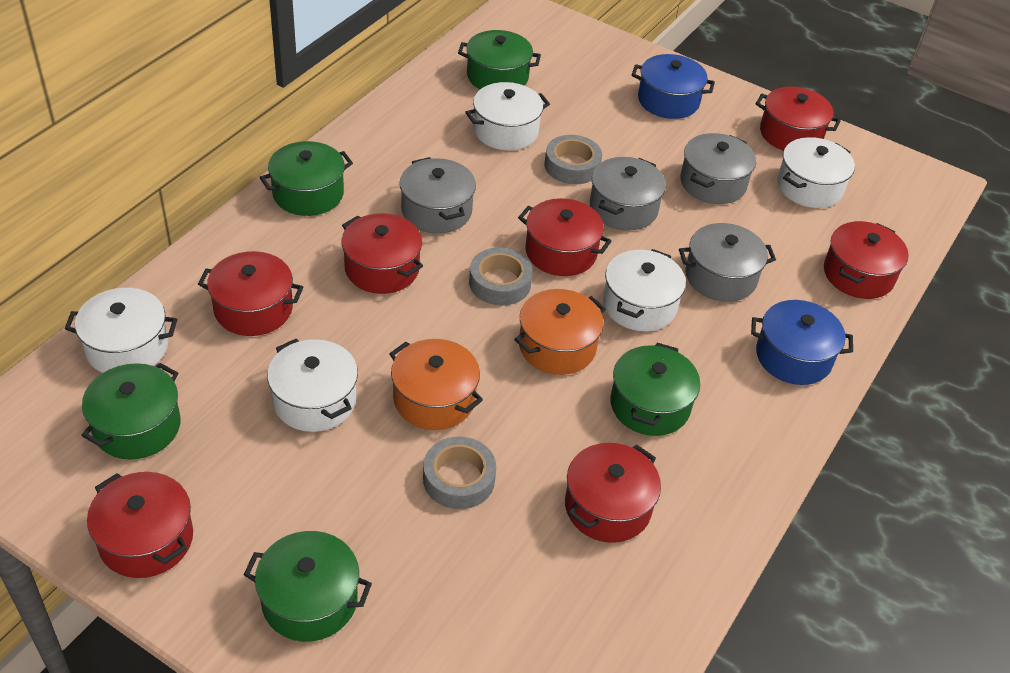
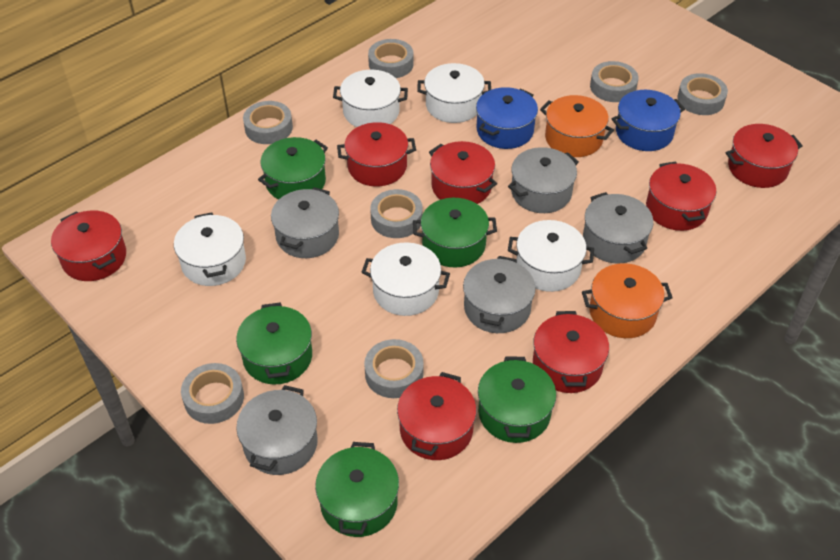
grey pot: [400,157,476,234] [590,157,666,231] [679,223,776,302] [680,133,756,204] = 4 -> [236,385,318,475] [271,187,339,258] [463,256,536,333] [508,147,579,213] [583,192,653,264] = 5
grey tape: [423,437,496,509] [469,247,533,306] [545,135,602,185] = 3 -> [181,363,244,424] [243,101,293,144] [364,339,424,398] [368,39,414,78] [370,189,423,238] [590,61,638,102] [677,73,728,115] = 7

